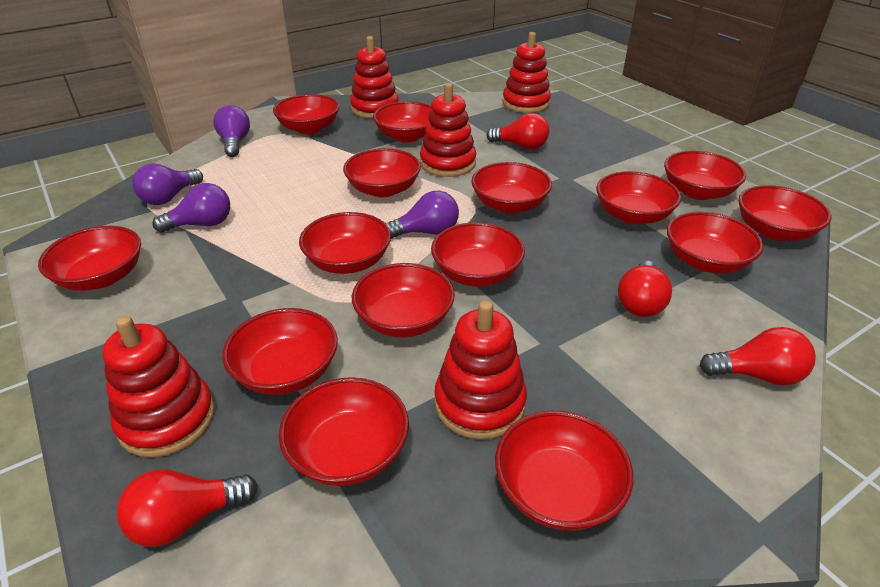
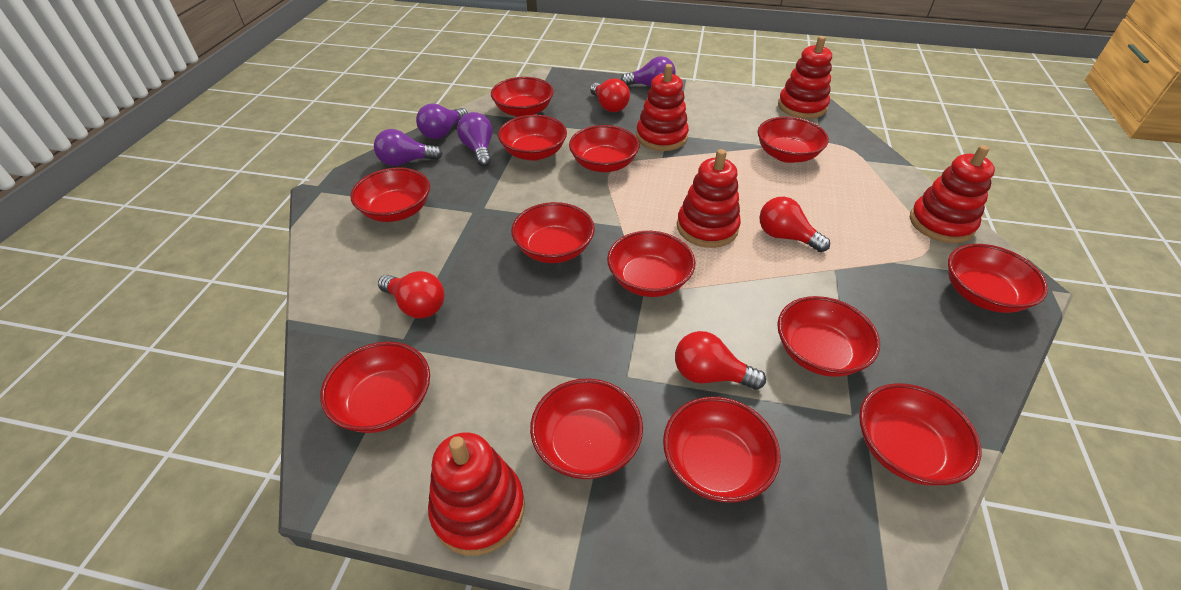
red bowl: [38,226,141,291] [222,308,338,395] [273,94,339,134] [279,377,409,486] [299,212,391,274] [343,148,421,197] [352,263,455,337] [373,101,432,143] [431,222,525,287] [471,162,552,214] [495,411,633,531] [596,171,681,224] [664,150,746,200] [667,212,763,273] [738,185,831,241] = 15 -> [320,342,430,433] [350,167,430,222] [491,77,554,117] [498,115,567,161] [511,202,595,263] [530,378,643,479] [569,125,639,172] [607,231,695,297] [663,397,780,503] [758,117,829,163] [777,296,880,377] [859,383,981,485] [948,244,1048,313] = 13

